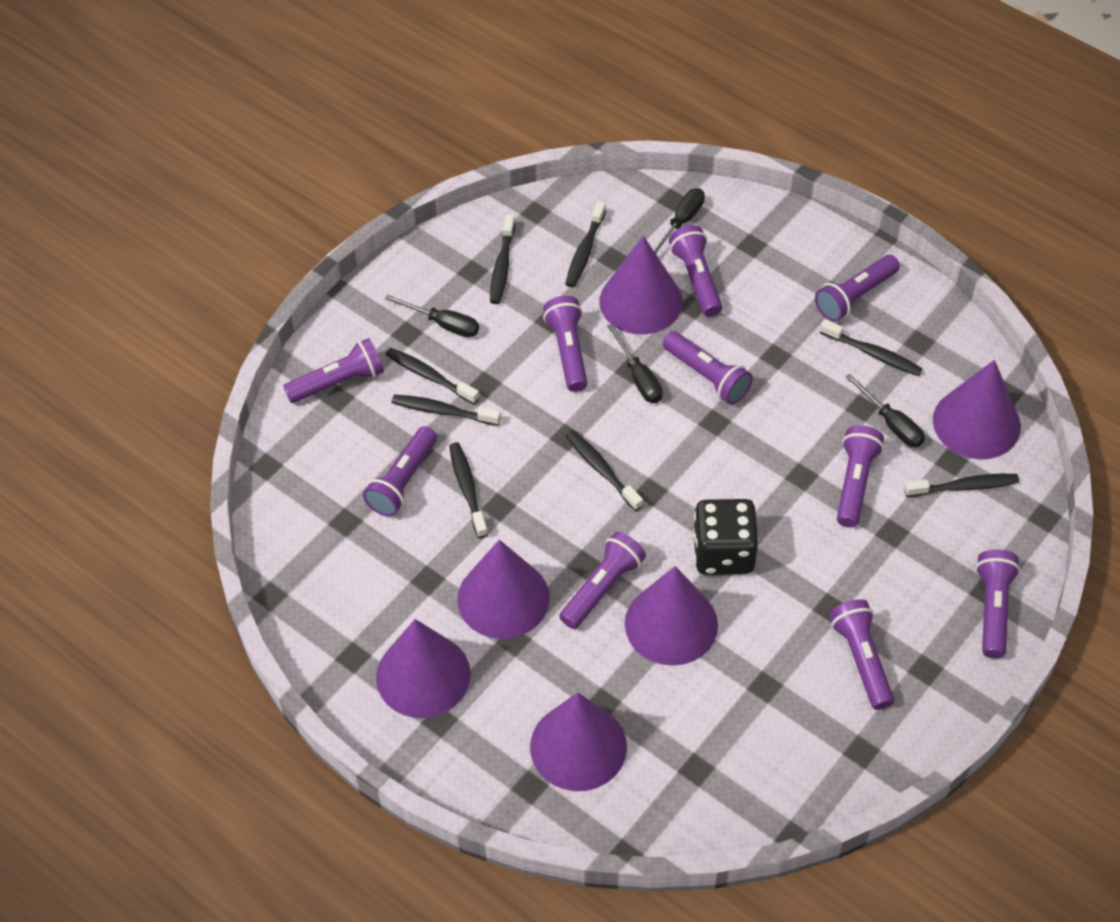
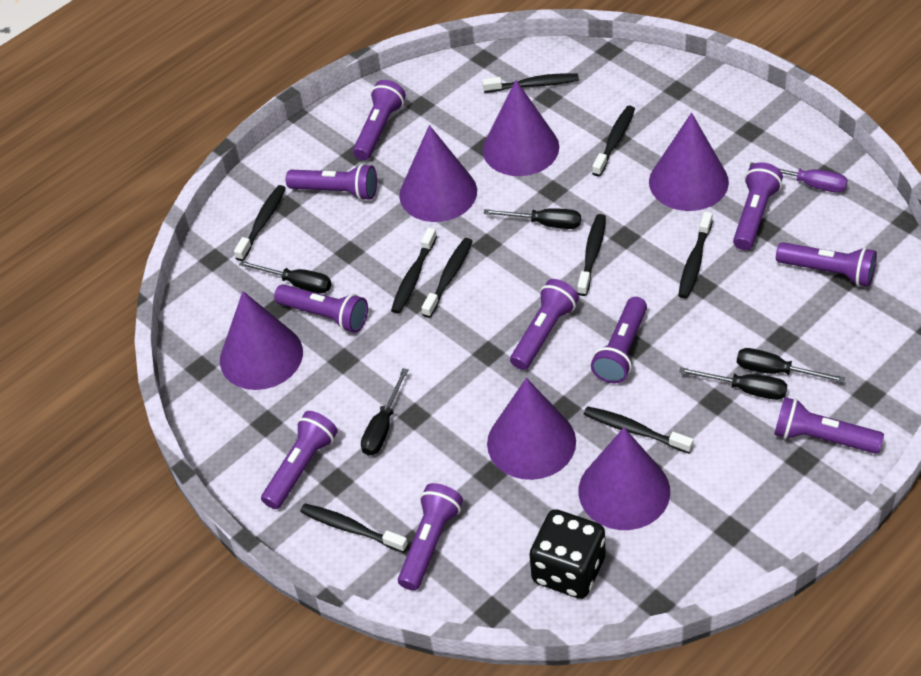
black screwdriver: [385,294,479,338] [607,324,663,403] [654,188,705,254] [845,374,925,447] = 4 -> [239,261,331,293] [361,368,409,456] [483,208,581,229] [679,367,787,400] [737,348,845,383] = 5
black toothbrush: [385,348,480,404] [392,395,501,426] [449,442,488,538] [490,215,515,304] [565,201,606,287] [566,430,643,511] [820,319,923,376] [905,474,1019,497] = 8 -> [234,185,286,261] [300,504,408,553] [391,228,437,314] [422,238,473,318] [482,73,579,93] [577,214,606,296] [584,406,693,453] [592,105,635,176] [678,212,713,298] = 9
purple screwdriver: none = 0 -> [749,162,848,193] = 1

